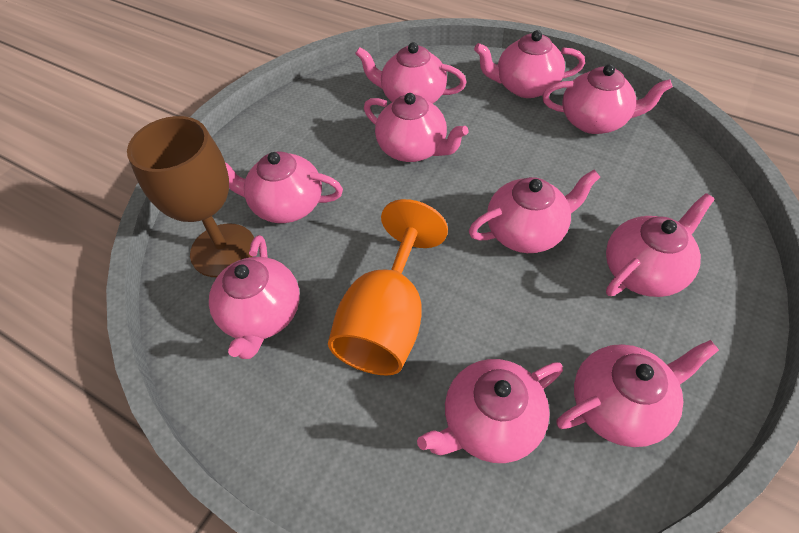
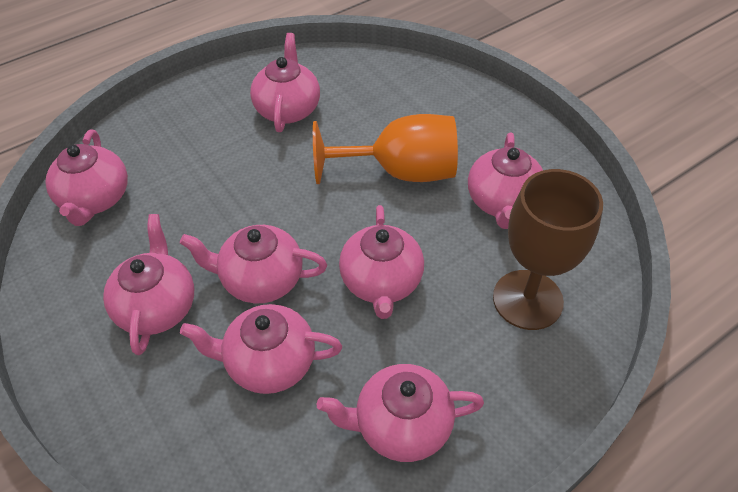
pink teapot: [209,235,300,359] [225,151,343,223] [355,42,467,104] [364,93,469,162] [417,359,563,463] [469,170,600,253] [474,30,585,98] [542,64,673,134] [556,340,719,447] [606,193,715,297] = 10 -> [45,130,128,226] [103,214,194,355] [180,225,327,303] [180,304,342,394] [250,33,320,132] [317,364,484,462] [339,205,424,319] [468,133,543,229] = 8

